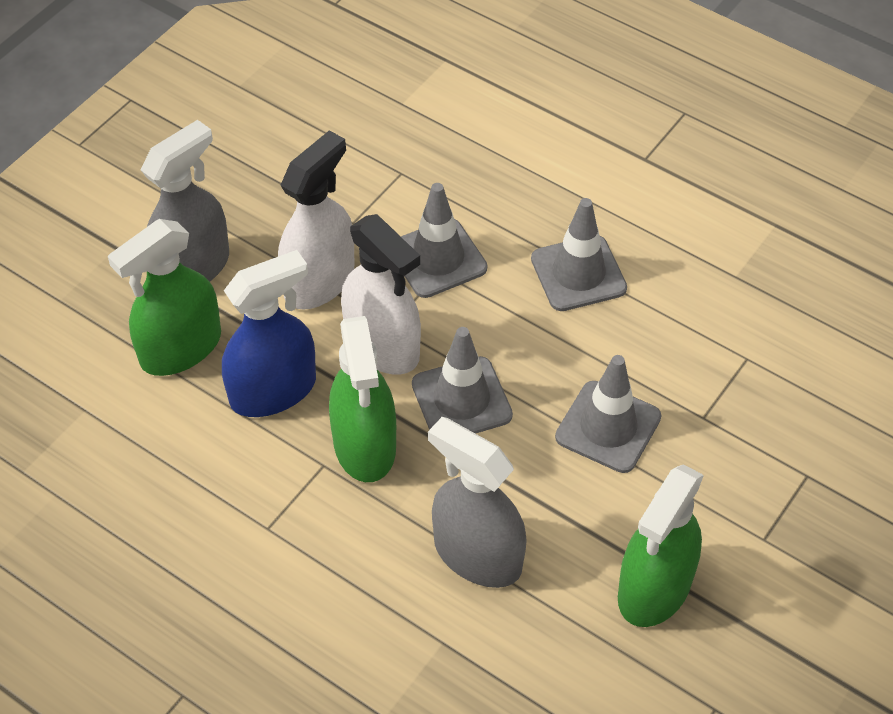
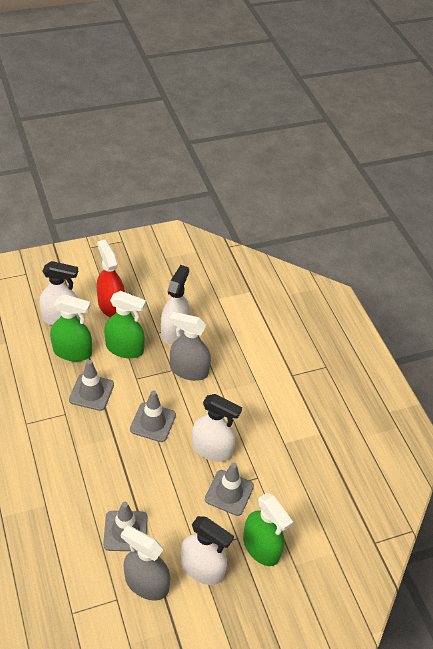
blue spray bottle: [222,250,316,417] = 1 -> none = 0
red spray bottle: none = 0 -> [97,240,125,317] = 1
white spray bottle: [278,130,355,310] [341,214,421,375] = 2 -> [39,261,80,326] [161,265,190,344] [181,516,234,585] [192,394,242,462] = 4

